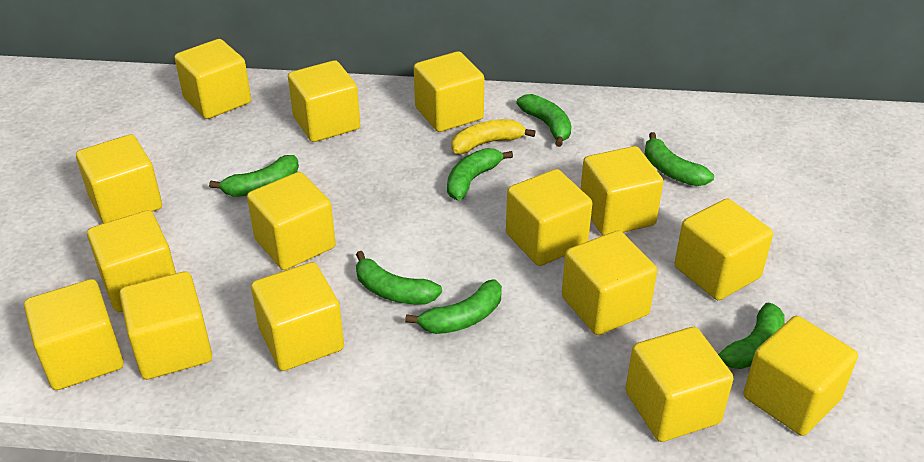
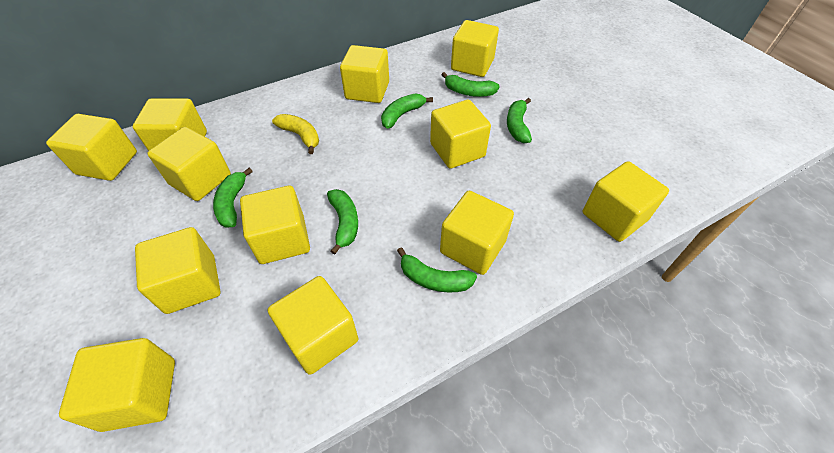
green banana: [209,155,299,197] [356,251,442,305] [405,280,502,334] [447,148,513,200] [517,94,571,147] [645,132,714,186] [718,303,785,369] = 7 -> [213,168,253,228] [327,189,358,255] [381,93,433,129] [397,247,477,293] [442,72,500,97] [507,98,532,143] = 6
yellow cube: [24,279,124,390] [76,134,162,224] [87,210,176,312] [119,271,212,380] [174,39,251,119] [247,172,336,270] [251,262,344,371] [288,60,360,142] [414,51,484,132] [506,169,592,266] [562,230,657,335] [580,146,663,236] [625,327,733,442] [675,198,773,300] [743,316,858,436] = 15 -> [46,114,137,181] [59,338,175,432] [133,98,207,151] [135,227,221,314] [147,127,231,201] [240,186,310,264] [268,276,358,375] [340,45,389,103] [430,100,491,169] [440,191,514,275] [451,20,499,77] [583,161,669,242] = 12

